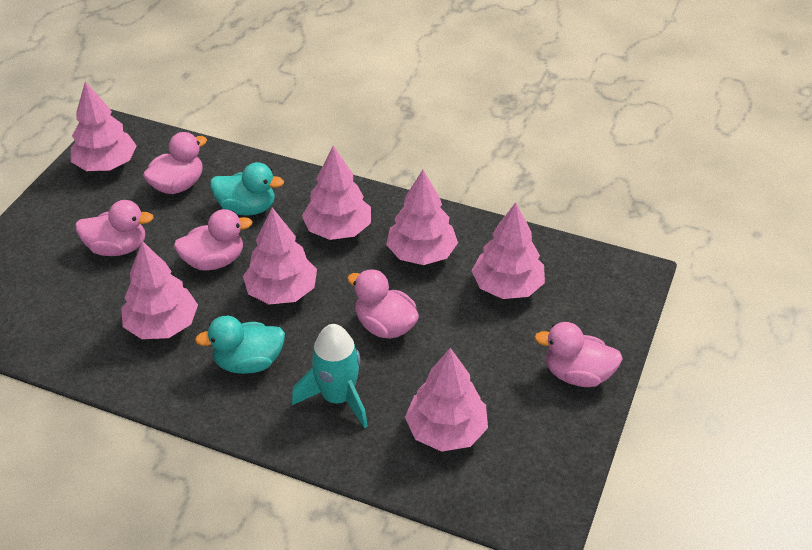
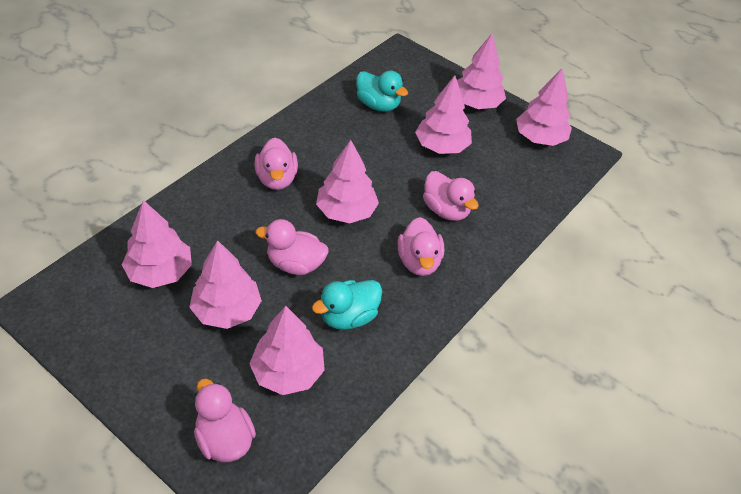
turquoise rocket: [292,324,368,429] = 1 -> none = 0

